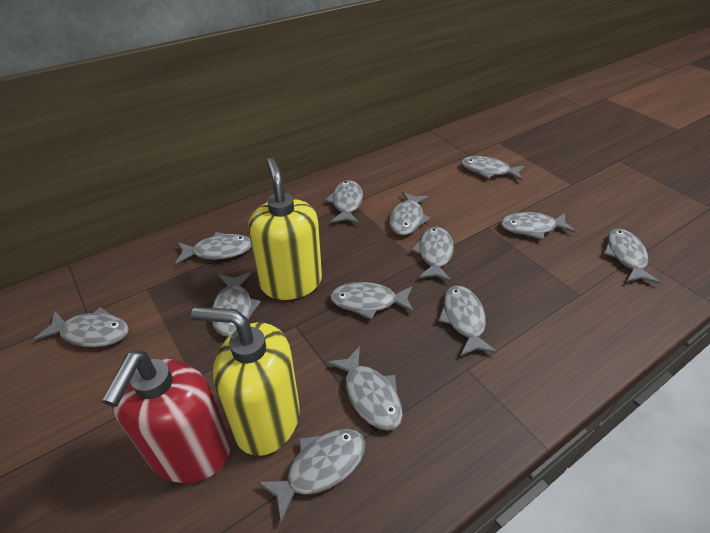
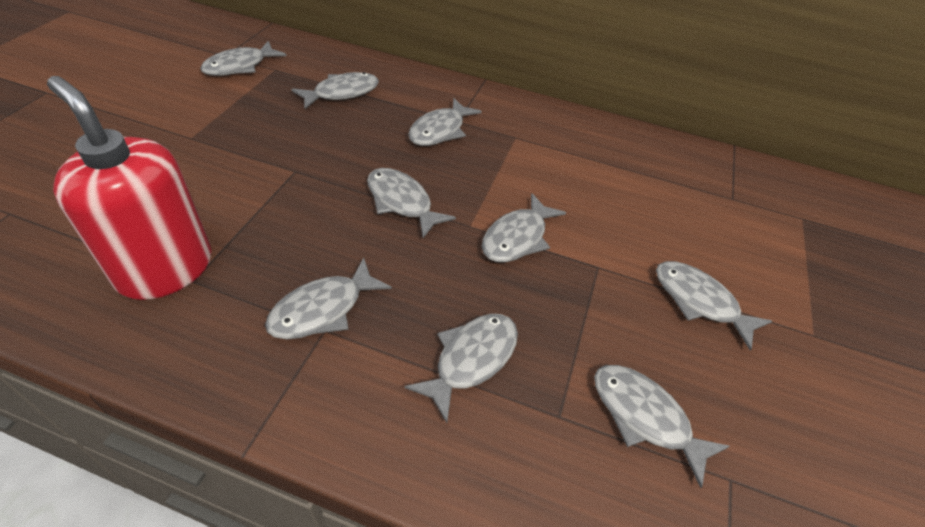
grey fish: [34,307,129,347] [175,232,252,264] [212,272,261,337] [257,429,366,523] [325,180,363,224] [327,346,403,431] [330,282,414,320] [389,191,430,235] [411,227,454,282] [438,285,497,356] [461,156,524,181] [501,212,576,240] [604,229,660,284] = 13 -> [200,41,287,76] [265,258,392,339] [291,72,379,109] [367,168,456,238] [404,314,518,423] [408,98,482,146] [482,193,566,262] [594,365,730,488] [656,261,772,350] = 9
yellow soap dispenser: [191,307,300,456] [248,158,322,300] = 2 -> none = 0

